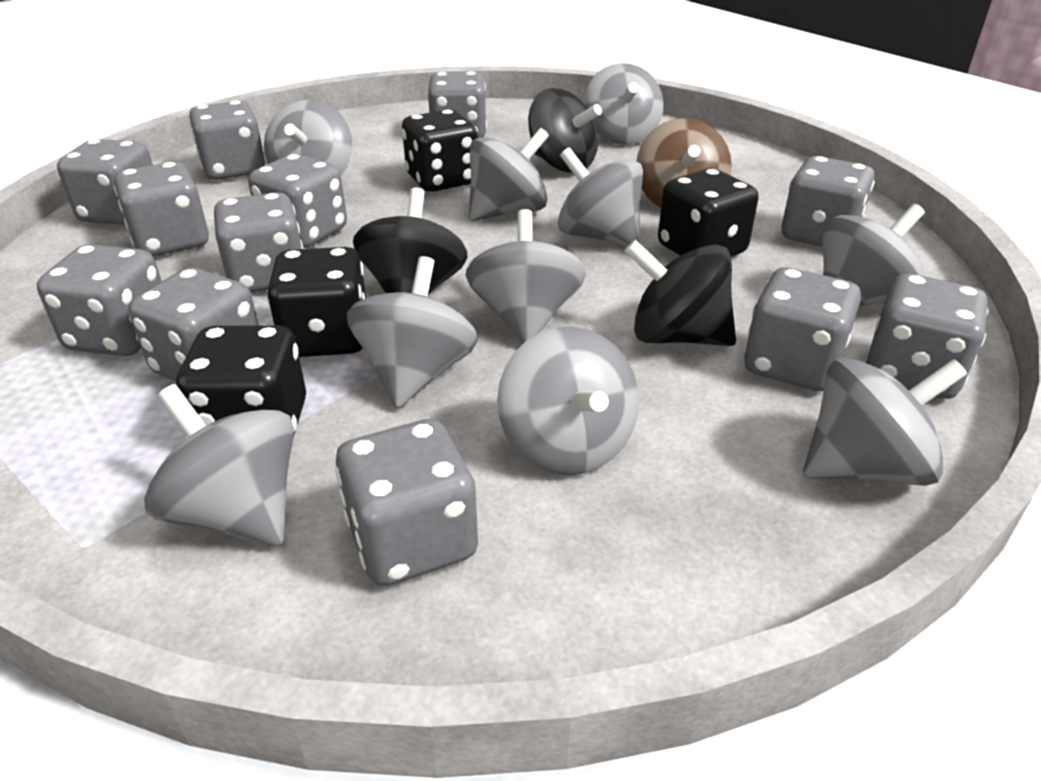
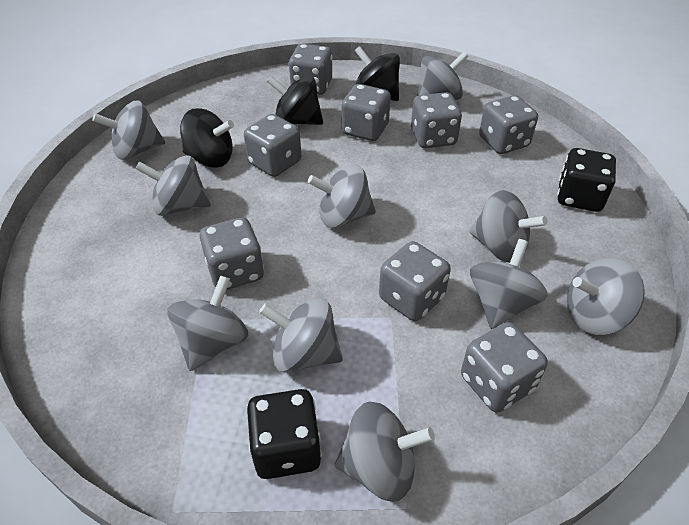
black dice: [176,325,306,437] [267,247,366,357] [402,110,477,192] [658,168,758,257] = 4 -> [247,389,322,479] [557,148,616,212] = 2
brown spinning top: [637,118,732,208] = 1 -> none = 0
grey dice: [37,244,162,356] [57,139,153,225] [114,162,209,256] [128,268,259,381] [189,100,265,180] [214,192,303,293] [248,154,347,248] [335,419,478,586] [427,71,487,138] [744,267,861,391] [782,156,875,247] [866,273,988,399] = 12 -> [200,217,264,290] [244,114,301,177] [289,44,332,95] [341,84,391,141] [379,241,451,321] [411,92,462,148] [461,322,548,413] [479,95,538,154] = 8

